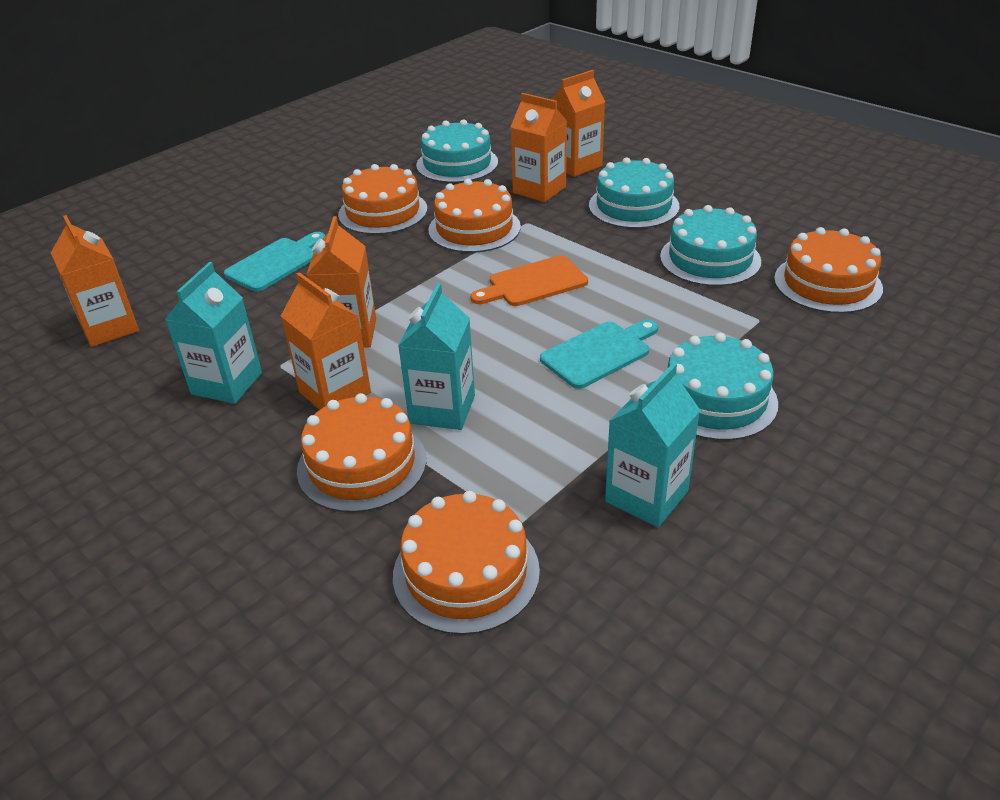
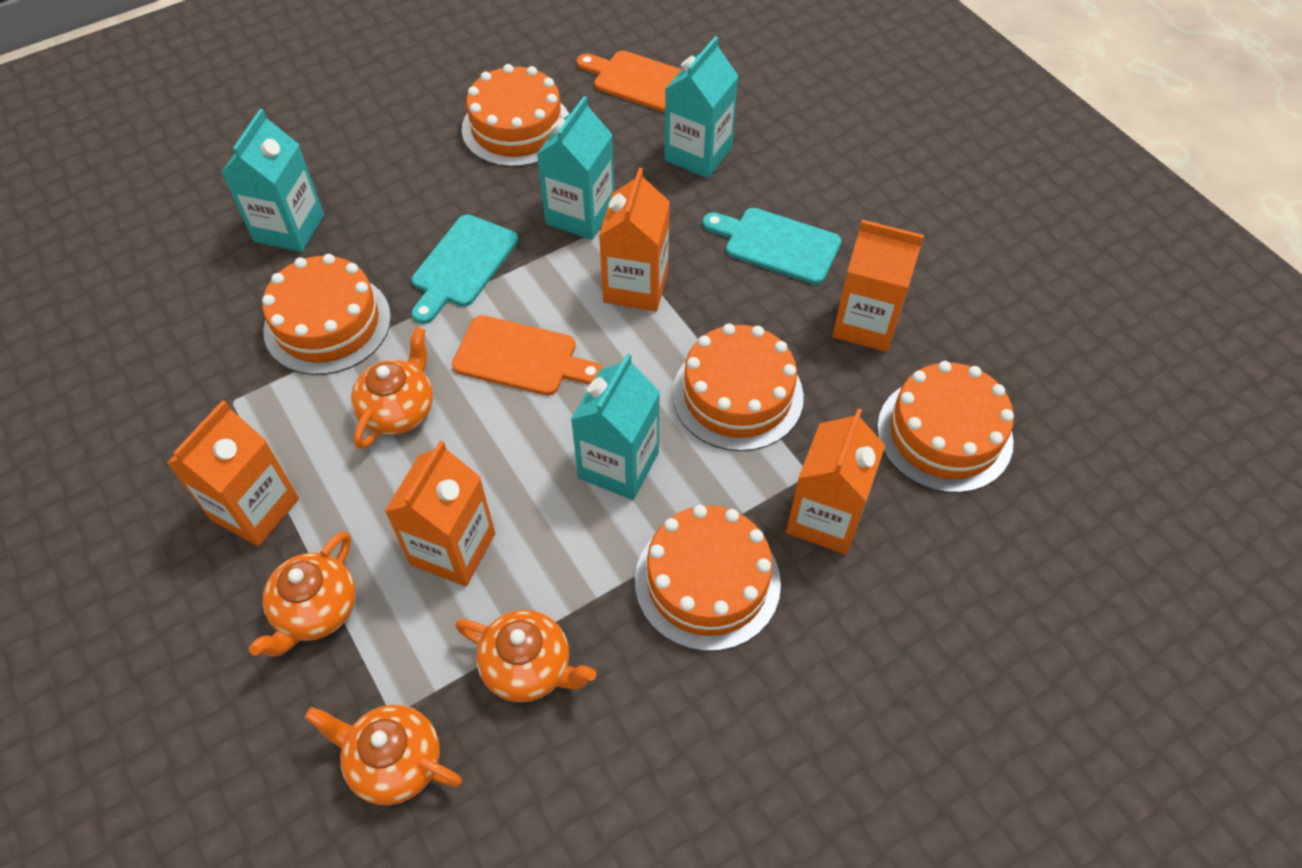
orange cutting board: [470,255,588,306] = 1 -> [452,315,603,396] [577,51,682,113] = 2
orange teapot: none = 0 -> [249,531,356,657] [305,705,462,805] [351,327,433,449] [455,610,596,702] = 4
turquoise cake: [416,119,498,183] [589,157,680,229] [660,205,761,286] [668,333,778,441] = 4 -> none = 0
turquoise carton: [165,262,262,404] [398,283,475,430] [605,363,700,528] = 3 -> [221,109,324,252] [537,96,614,240] [571,353,660,500] [665,36,738,178] = 4

